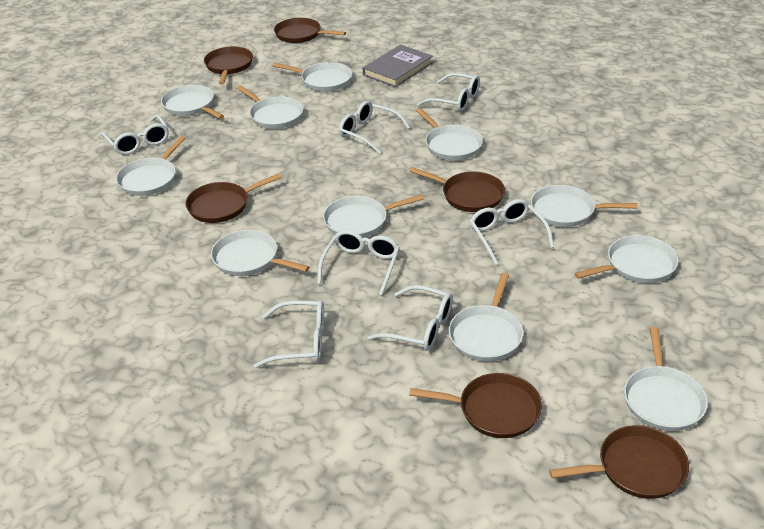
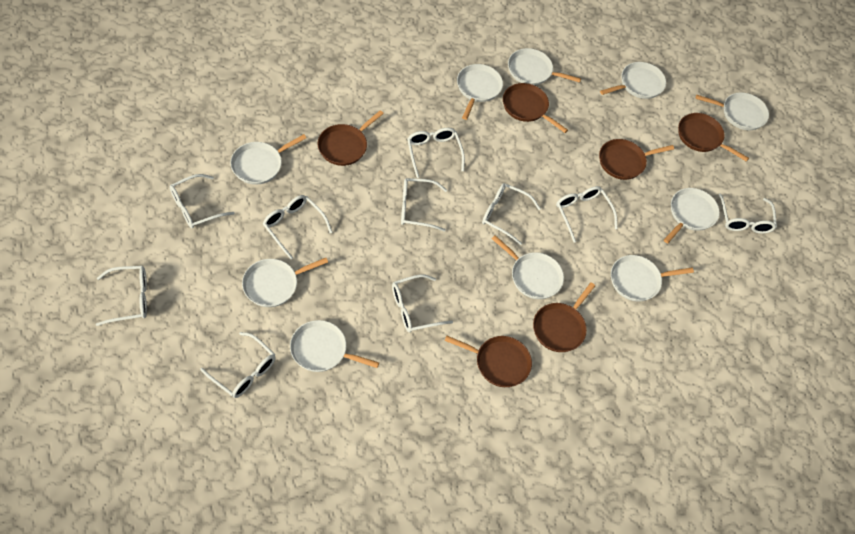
grey book: [363,45,433,87] = 1 -> none = 0
white glasses: [101,115,169,155] [254,301,324,368] [317,230,400,296] [339,101,410,154] [367,285,453,351] [417,73,480,112] [470,199,554,265] = 7 -> [96,266,147,326] [170,174,234,229] [200,332,276,398] [263,195,332,259] [392,274,453,332] [401,178,447,232] [407,128,465,178] [482,183,541,245] [556,186,617,243] [719,194,777,234] = 10
white pan: [116,136,186,196] [161,85,224,119] [211,230,309,276] [237,85,303,129] [272,62,352,91] [323,194,424,238] [415,108,483,160] [449,273,523,362] [531,185,637,227] [575,235,678,283] [624,327,708,431] = 11 -> [230,134,306,185] [242,258,328,307] [290,320,379,372] [457,64,503,120] [492,235,564,299] [508,48,581,85] [600,62,666,99] [611,255,694,302] [664,188,720,244] [696,92,769,130] = 10

